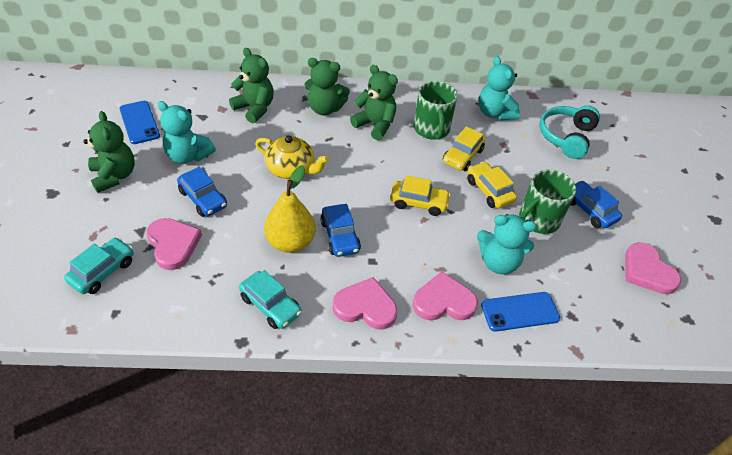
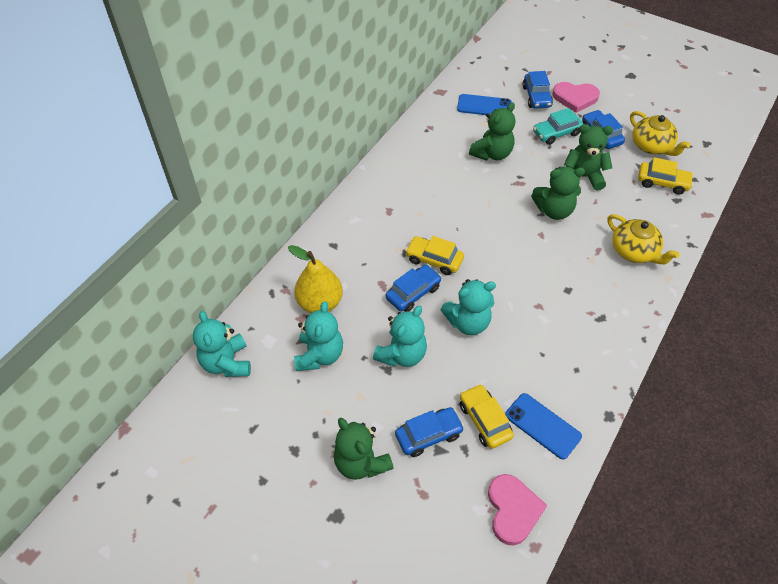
blue car: [177,166,227,217] [320,204,361,257] [570,181,622,228] = 3 -> [386,265,442,312] [395,407,464,457] [522,71,553,108] [582,110,625,149] = 4
green mug: [414,81,458,140] [519,169,576,234] = 2 -> none = 0
pink heart: [146,218,202,270] [332,277,397,329] [412,271,478,320] [625,242,681,294] = 4 -> [488,474,547,546] [552,82,600,113] = 2
turquoise car: [64,237,134,294] [239,270,302,329] = 2 -> [533,108,583,145] = 1
turquoise headphones: [539,105,600,159] = 1 -> none = 0
turquoise teddy bear: [158,101,216,164] [477,214,537,275] [479,56,520,120] = 3 -> [193,311,251,377] [294,301,343,371] [373,306,427,367] [441,279,496,335] = 4
yellow teapot: [255,135,329,179] = 1 -> [607,214,680,264] [630,111,690,156] = 2

